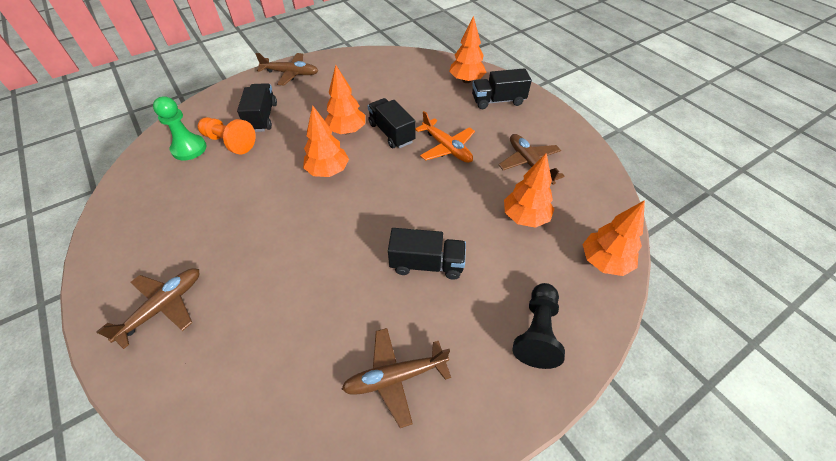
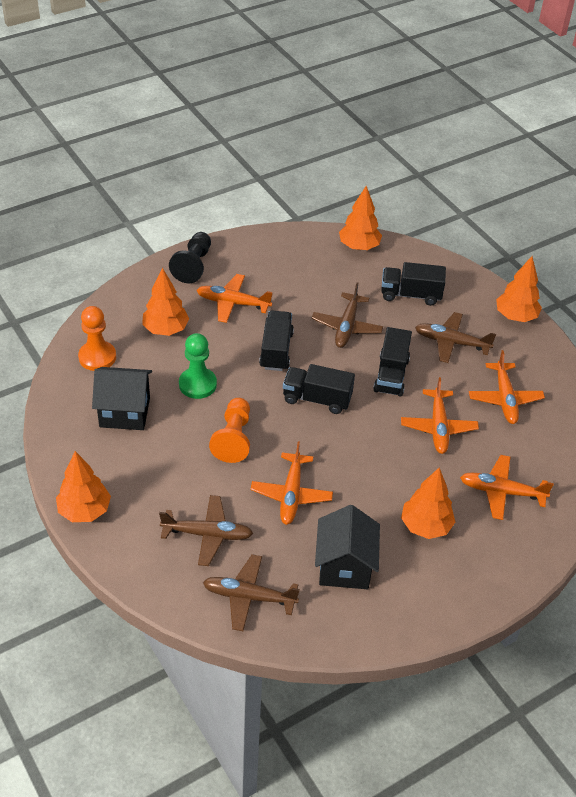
black house: none = 0 -> [92,367,152,430] [315,505,380,589] = 2
orange pawn: [198,117,256,154] = 1 -> [78,306,116,371] [209,398,250,463] = 2
orange plane: [415,111,475,163] = 1 -> [197,274,273,323] [250,441,333,525] [401,377,479,454] [460,455,554,520] [469,350,545,424] = 5

